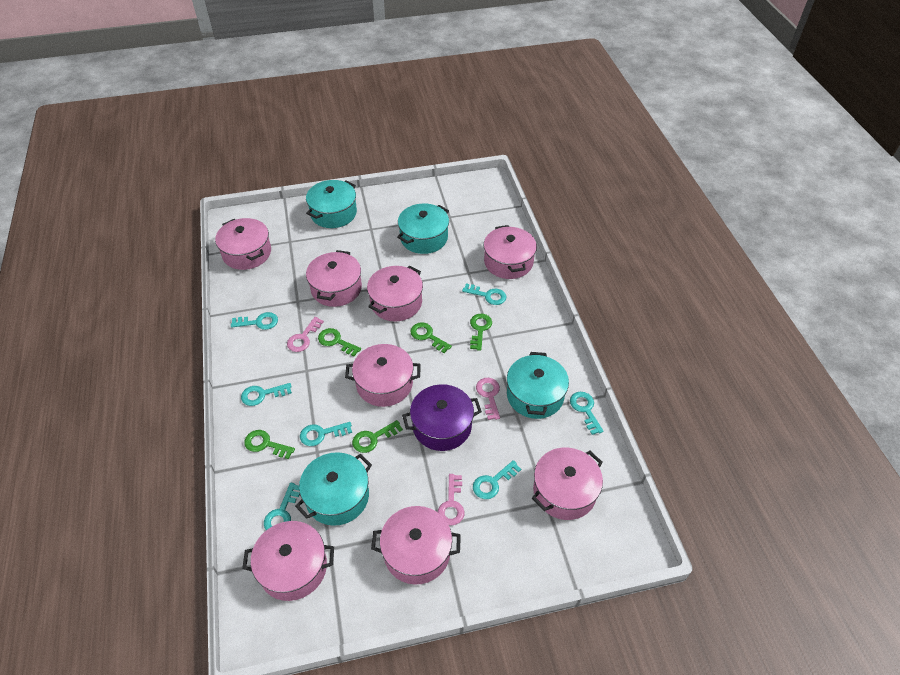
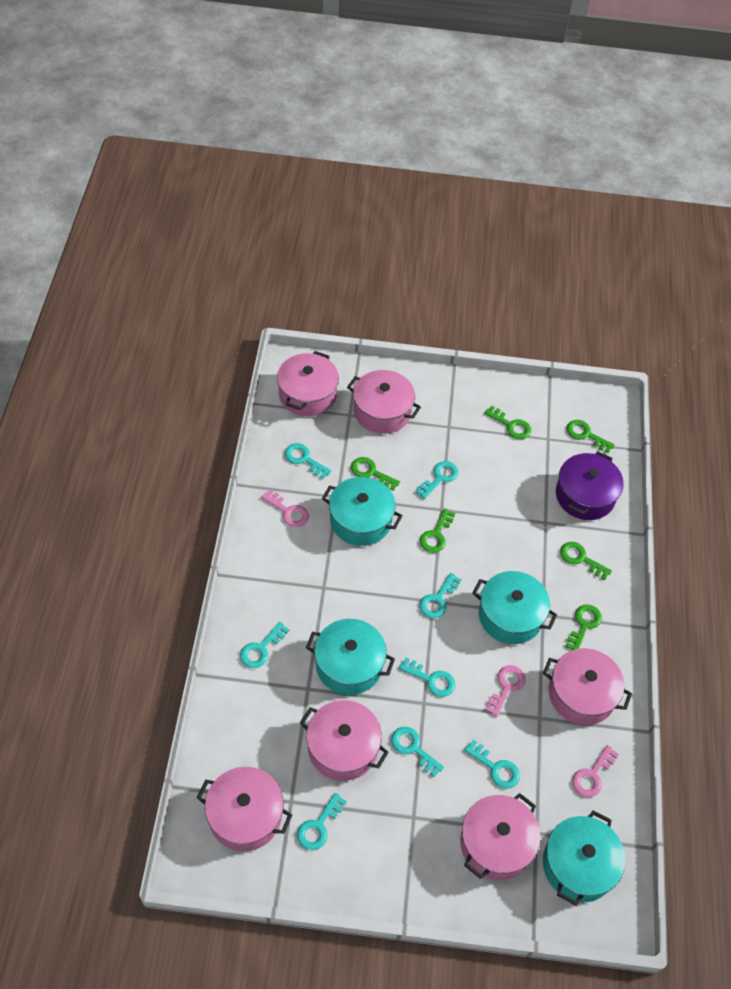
green key: [244,430,295,459] [318,328,361,356] [352,420,403,453] [410,322,452,353] [470,314,492,351] = 5 -> [351,457,400,491] [420,508,455,553] [484,405,531,439] [560,542,612,580] [565,604,602,650] [566,420,615,453] = 6
pink pot: [215,218,271,270] [242,521,334,601] [306,250,362,307] [345,344,420,407] [367,265,423,322] [371,506,461,585] [484,225,537,279] [532,448,603,520] = 8 -> [197,767,292,851] [277,351,339,416] [300,700,389,781] [347,370,421,434] [460,793,541,880] [543,648,632,725] = 6
turquoise key: [231,312,278,330] [241,383,292,406] [264,483,300,530] [300,422,352,446] [462,283,506,305] [473,460,521,499] [570,392,603,435] = 7 -> [240,622,289,668] [285,443,331,479] [297,793,347,850] [391,727,444,777] [399,657,455,697] [416,461,459,499] [419,573,462,618] [464,740,520,789] = 8

